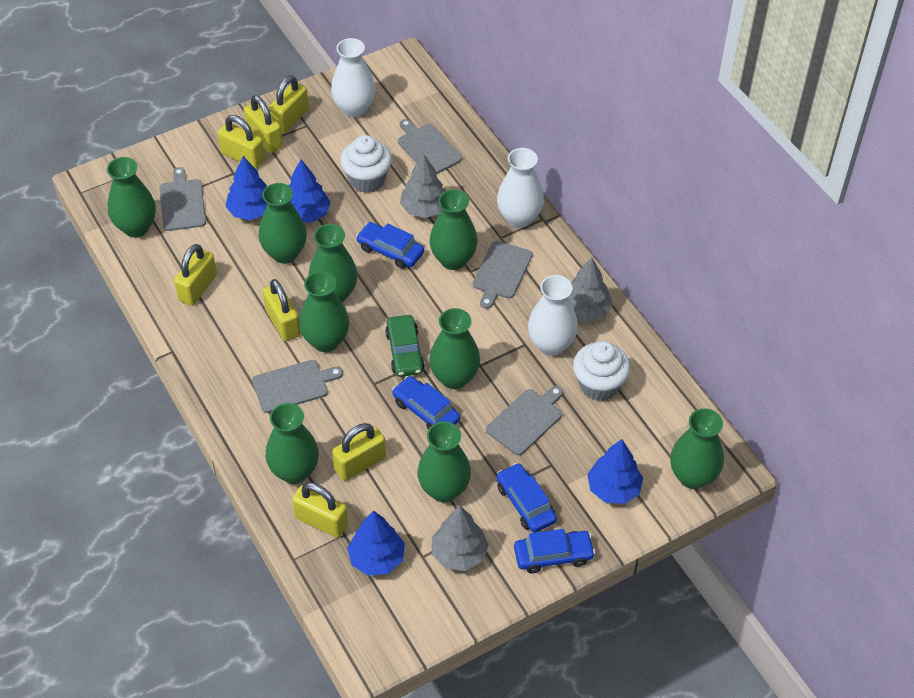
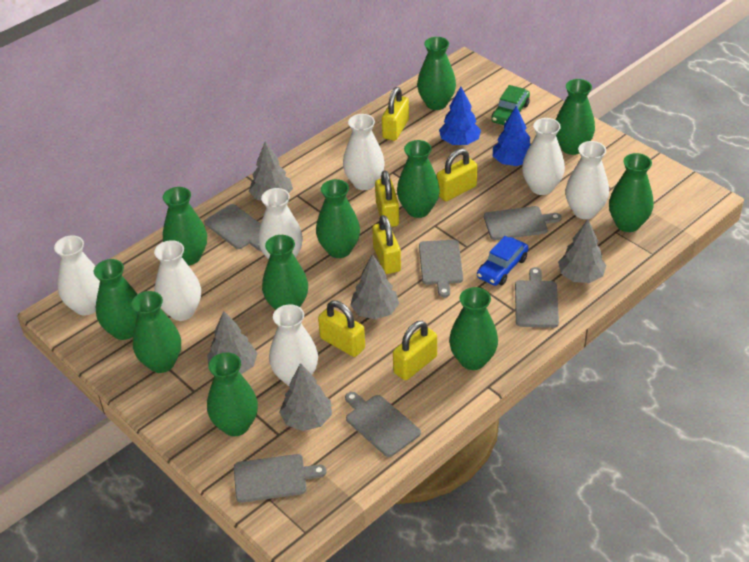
blue car: [356,222,424,269] [392,376,460,430] [496,463,557,533] [514,529,595,573] = 4 -> [477,236,529,286] = 1
blue tree: [225,156,267,220] [289,159,331,223] [347,510,405,576] [587,439,643,504] = 4 -> [439,87,481,145] [493,106,531,166] = 2
green vase: [107,157,156,237] [259,183,307,263] [266,403,319,484] [299,271,349,352] [309,224,358,302] [417,421,471,502] [429,308,480,389] [430,189,478,270] [670,408,724,489] = 9 -> [94,259,138,340] [132,291,181,373] [163,187,207,265] [207,352,258,436] [262,235,308,310] [316,179,360,258] [397,140,440,218] [417,37,456,110] [449,287,498,370] [556,79,595,155] [609,153,653,232] = 11
grey cutting board: [159,167,206,231] [252,360,343,413] [398,119,462,174] [472,241,532,309] [486,386,563,455] = 5 -> [204,204,261,251] [234,454,327,503] [345,392,421,457] [419,240,463,298] [484,206,562,240] [515,267,559,328] = 6
grey tree: [400,154,446,218] [432,506,489,571] [568,257,613,322] = 3 -> [207,311,258,374] [249,141,293,201] [279,363,332,431] [351,254,399,319] [558,219,606,283] = 5
white cupcake: [340,135,392,193] [573,341,630,401] = 2 -> none = 0
white vase: [331,38,376,117] [497,148,544,228] [528,275,578,356] = 3 -> [54,235,100,316] [154,240,201,321] [258,188,303,259] [269,304,318,386] [343,114,385,190] [522,118,565,195] [565,141,609,219] = 7
yellow padlock: [174,244,217,306] [218,115,265,169] [244,95,283,153] [263,279,300,341] [269,75,309,134] [292,482,348,538] [332,423,386,481] = 7 -> [318,300,365,357] [372,215,401,274] [375,170,399,227] [382,87,409,141] [393,321,437,380] [437,148,477,201] = 6

